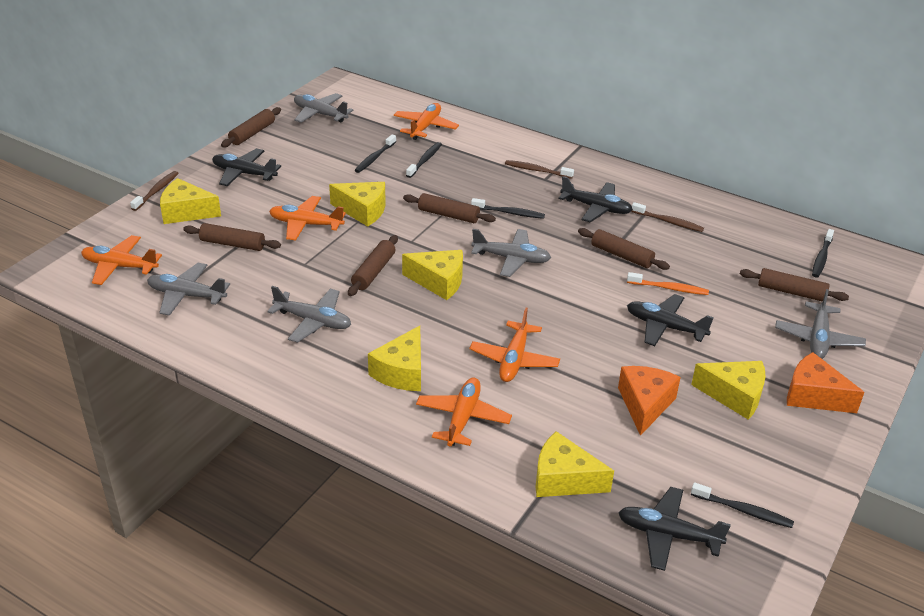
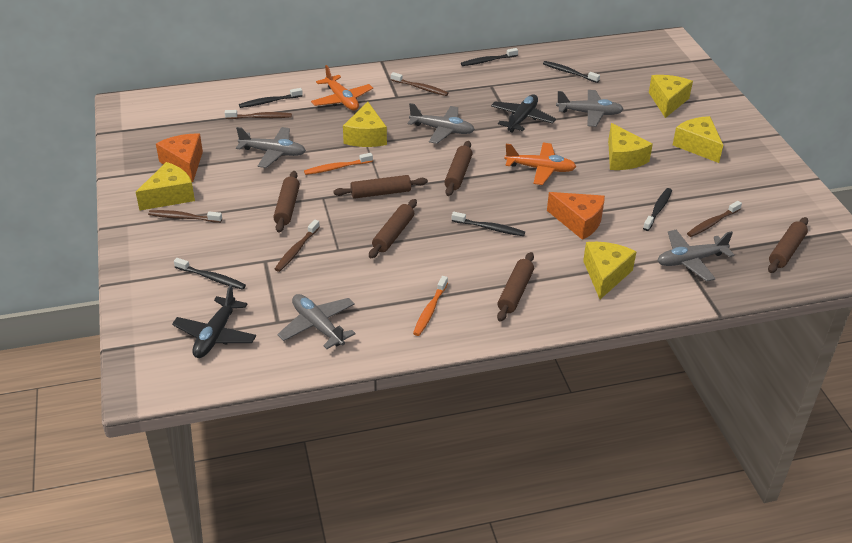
black plane: [212,148,281,186] [559,176,633,222] [618,487,731,571] [627,294,714,346] = 4 -> [172,284,256,358] [491,95,556,133] = 2
black toothbrush: [355,134,396,173] [406,142,442,178] [471,198,545,219] [691,482,794,528] [812,229,834,278] = 5 -> [174,258,246,290] [239,88,303,108] [452,212,525,236] [461,48,518,66] [543,61,600,83] [643,188,672,231] = 6
brown toothbrush: [130,171,178,211] [505,160,574,179] [631,202,704,232] = 3 -> [148,210,222,223] [225,110,292,119] [275,220,320,272] [391,72,449,96] [687,201,742,237] = 5
orange plane: [81,235,162,285] [269,196,346,241] [394,103,459,140] [416,377,512,446] [469,308,560,382] = 5 -> [311,65,373,111] [505,143,576,185] = 2
orange toothbrush: [627,272,709,295] = 1 -> [304,153,373,175] [413,276,448,336] = 2

